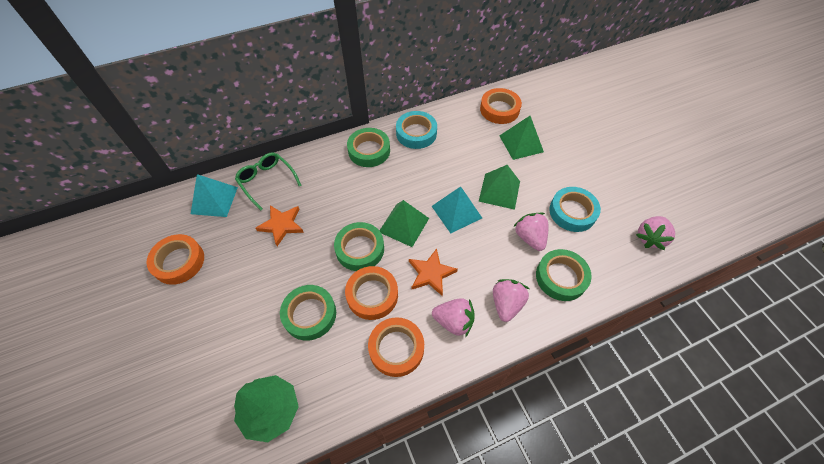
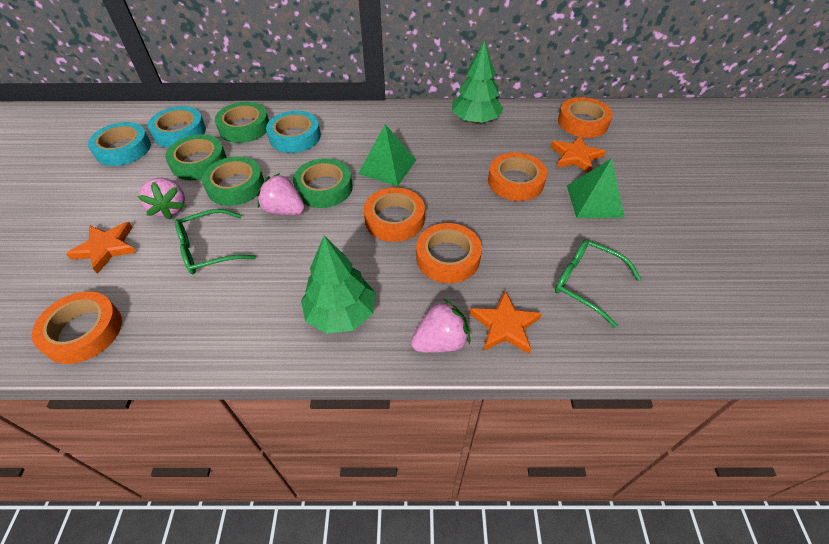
green glasses: [235,152,302,210] = 1 -> [175,209,256,274] [555,239,641,328] = 2
green pyramid: [379,200,429,247] [478,165,520,210] [500,116,544,160] = 3 -> [358,124,416,186] [567,158,625,218] = 2
green tree: [234,375,299,442] = 1 -> [301,236,375,334] [452,40,504,124] = 2
orange star: [256,205,304,246] [409,249,458,296] = 2 -> [66,222,137,274] [470,291,542,354] [551,135,606,172] = 3
orange tape: [146,234,204,285] [345,266,398,320] [368,317,424,377] [480,88,522,124] = 4 -> [32,291,122,364] [364,187,425,242] [416,223,482,283] [488,152,547,201] [558,97,613,138] = 5
pink strawberry: [432,298,475,337] [493,279,529,322] [513,213,548,251] [636,216,675,250] = 4 -> [137,178,185,220] [257,173,305,215] [411,299,470,353] = 3
turquoise pyramid: [191,174,238,217] [432,187,482,233] = 2 -> none = 0
turquoise tape: [396,111,437,149] [549,187,601,232] = 2 -> [88,122,151,166] [148,106,206,148] [266,111,321,153] = 3

